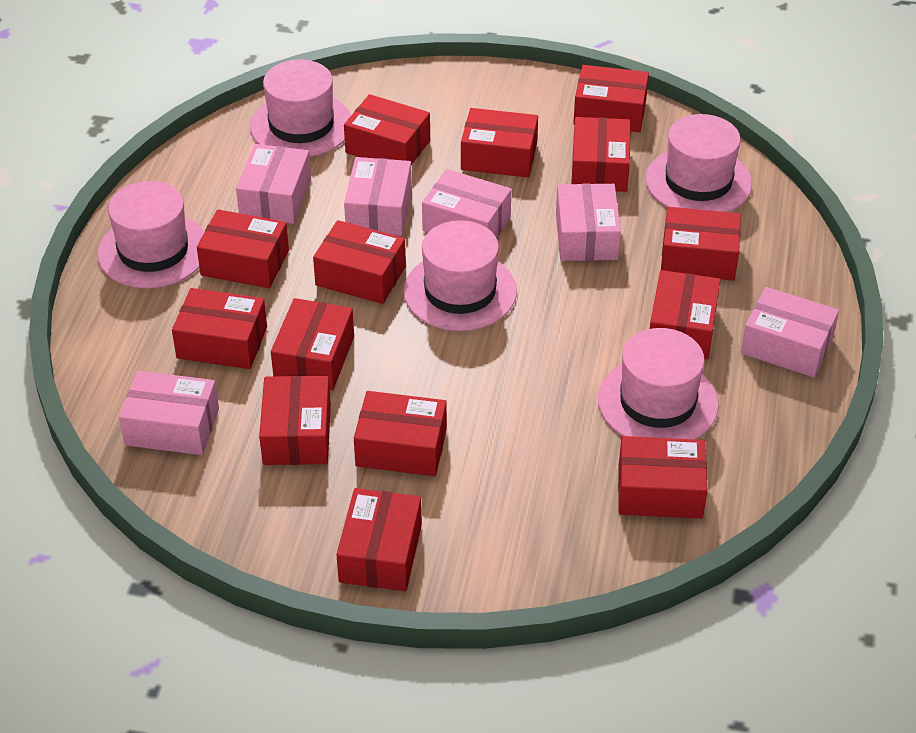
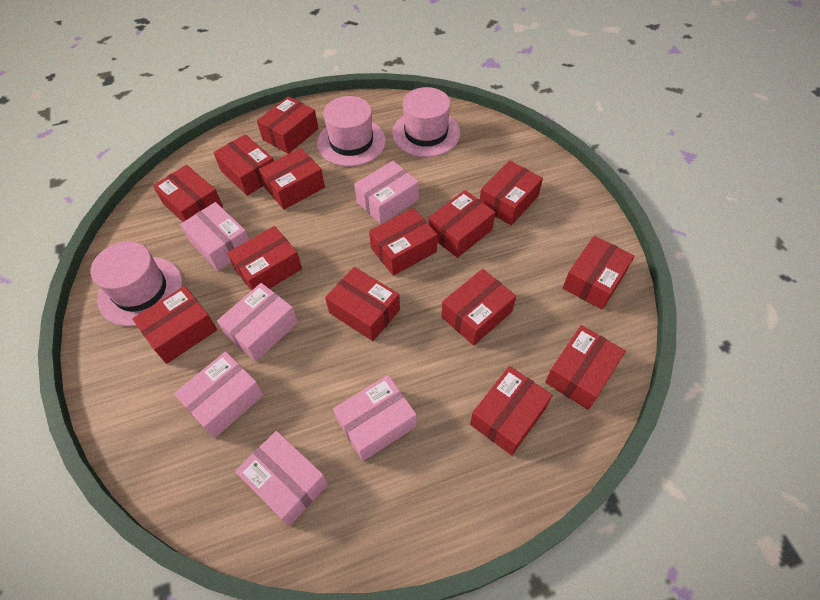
pink hat: [97,181,204,288] [250,59,351,157] [404,220,517,331] [598,328,719,439] [646,114,752,212] = 5 -> [90,241,183,326] [317,96,386,167] [392,87,460,157] = 3

